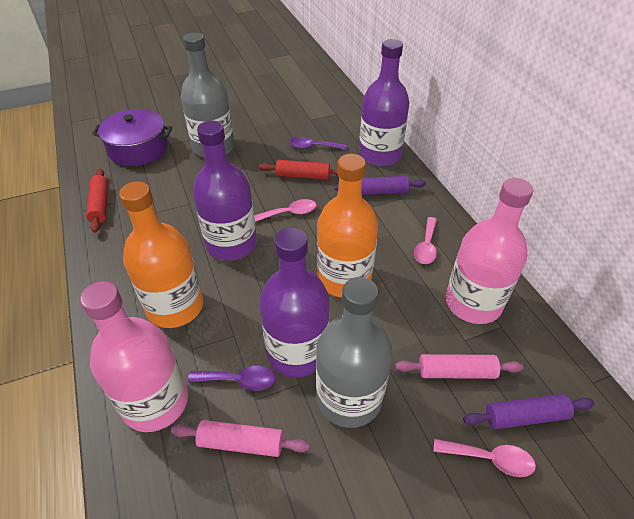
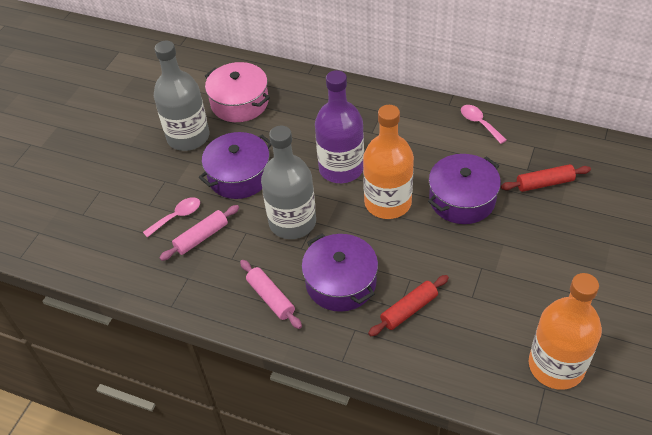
pink bottle: [80,281,188,432] [445,178,533,324] = 2 -> none = 0
pink pot: none = 0 -> [205,62,270,122] = 1
pink spoon: [254,199,317,222] [414,217,437,264] [433,439,536,477] = 3 -> [143,197,200,238] [461,105,507,144] = 2
purple bottle: [193,121,257,261] [259,228,330,377] [359,39,409,166] = 3 -> [315,70,364,183] = 1
purple pot: [92,109,172,166] = 1 -> [199,132,271,199] [302,234,378,312] [428,154,501,224] = 3
purple rolling pin: [334,176,426,195] [463,394,595,429] = 2 -> none = 0
purple spoon: [188,366,276,391] [289,137,346,150] = 2 -> none = 0

